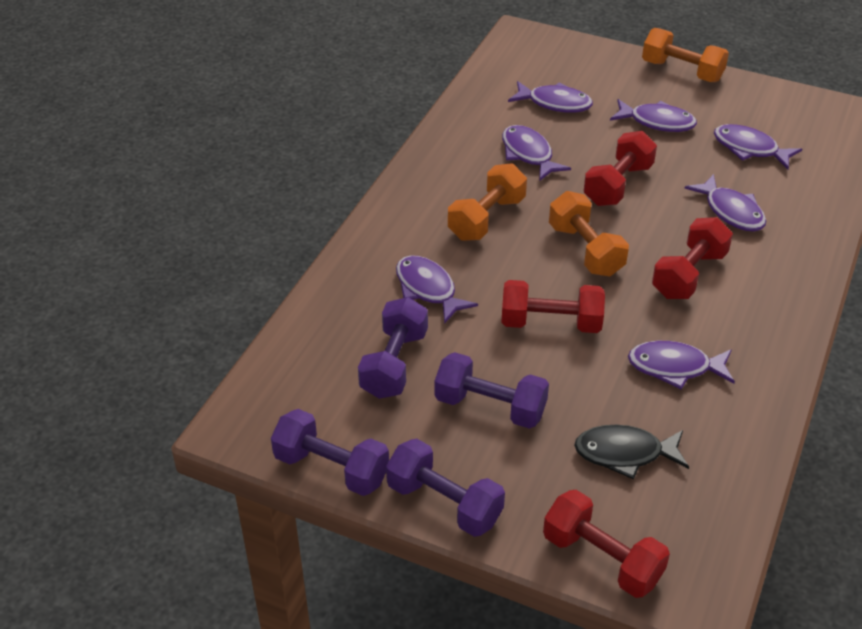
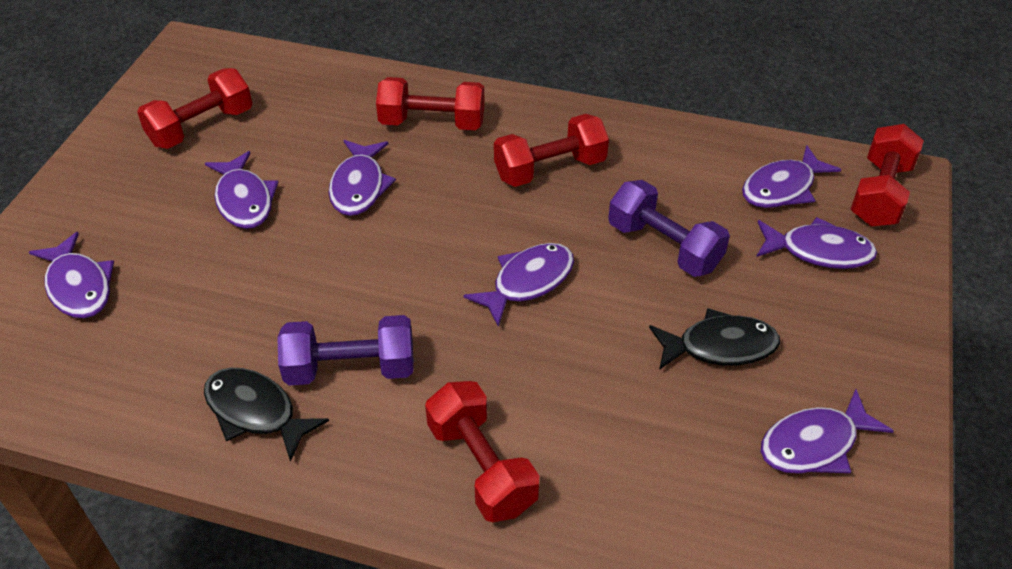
black fish: [574,425,689,480] = 1 -> [204,368,329,462] [649,308,780,370] = 2
orange dumbbell: [448,163,527,241] [549,191,629,276] [642,28,729,82] = 3 -> none = 0
purple dumbbell: [271,409,389,496] [358,297,428,399] [386,439,505,537] [435,352,549,429] = 4 -> [277,315,414,386] [608,180,730,277] = 2
red dumbbell: [501,280,605,333] [543,490,670,598] [584,131,657,206] [652,217,733,299] = 4 -> [137,68,252,149] [376,77,485,130] [425,381,539,522] [494,114,609,187] [850,124,924,226] = 5

